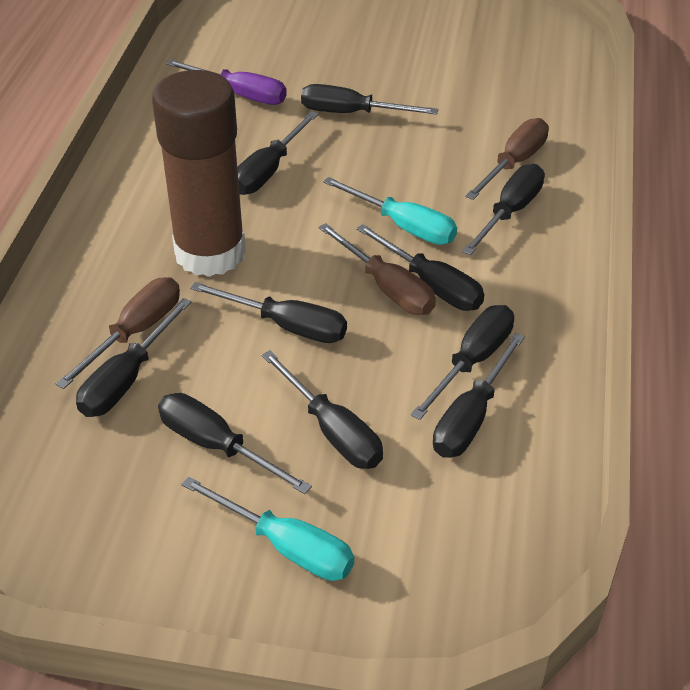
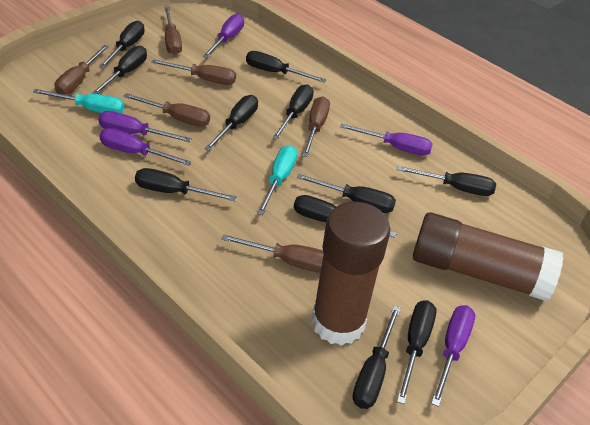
black screwdriver: [76,298,191,417] [158,393,312,494] [190,282,347,343] [237,111,318,195] [261,350,383,469] [301,84,438,115] [356,224,484,311] [411,305,514,420] [433,333,525,458] [462,164,545,255] = 10 -> [91,46,147,94] [99,21,145,69] [135,168,237,201] [205,95,258,151] [246,51,326,82] [272,84,314,140] [294,195,397,238] [296,174,396,213] [353,306,401,409] [397,166,496,196] [397,300,436,404] = 11
brown glue stick: [152,70,246,277] = 1 -> [311,202,390,346] [413,212,564,301] = 2
brown screwdriver: [56,277,180,389] [319,223,436,315] [465,118,549,200] = 3 -> [55,45,109,95] [123,93,210,127] [151,59,236,85] [165,7,182,55] [222,234,324,273] [302,96,330,157] = 6
purple screwdriver: [166,60,287,105] = 1 -> [98,111,192,142] [99,128,192,166] [203,14,244,58] [340,124,433,156] [431,305,475,407] = 5

